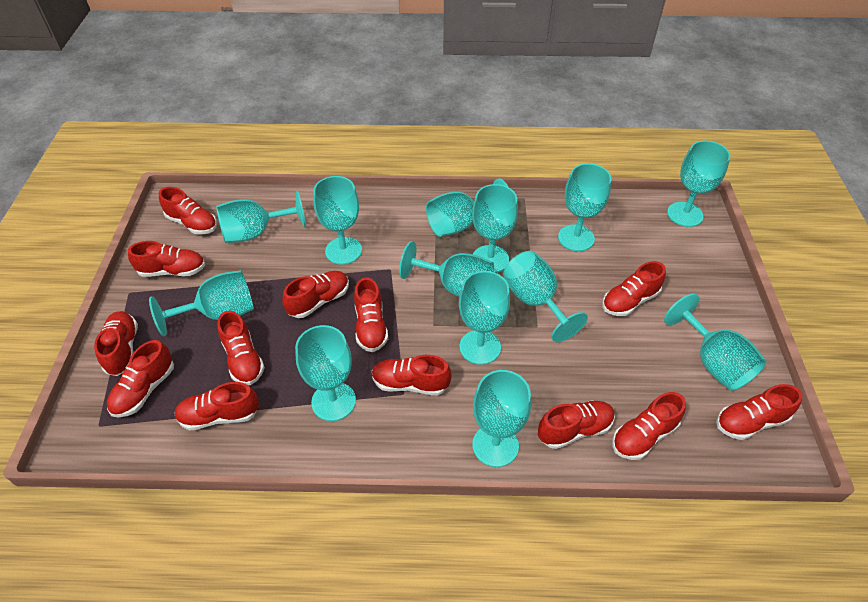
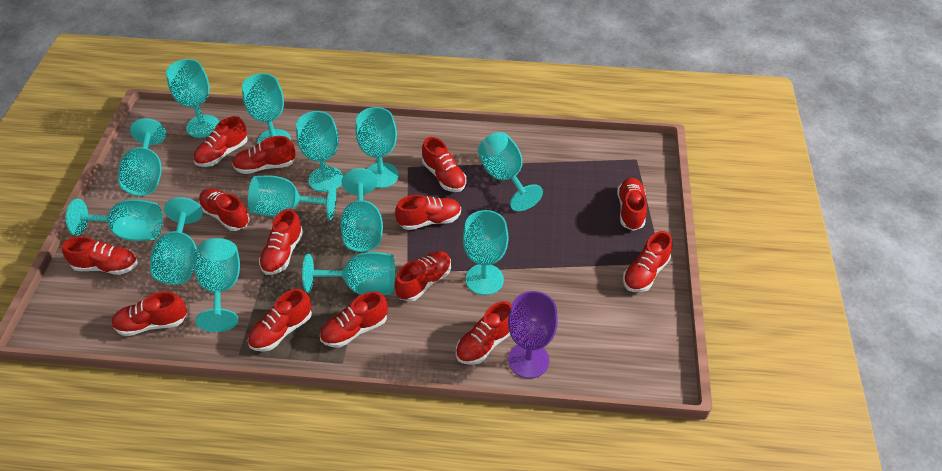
purple goblet: none = 0 -> [508,291,558,379] = 1
red shoe: [94,311,138,376] [107,340,174,418] [128,241,205,277] [159,187,217,235] [174,382,259,431] [217,311,265,385] [282,271,349,318] [354,277,388,352] [372,355,452,396] [538,400,615,449] [602,261,666,316] [612,392,686,460] [716,384,802,440] = 13 -> [62,236,138,275] [111,291,187,336] [193,116,248,167] [199,188,250,231] [232,136,296,174] [248,289,312,352] [259,209,303,275] [320,291,388,348] [395,195,461,230] [395,251,451,301] [422,137,466,192] [456,301,512,365] [617,178,647,231] [623,231,672,292] = 14

